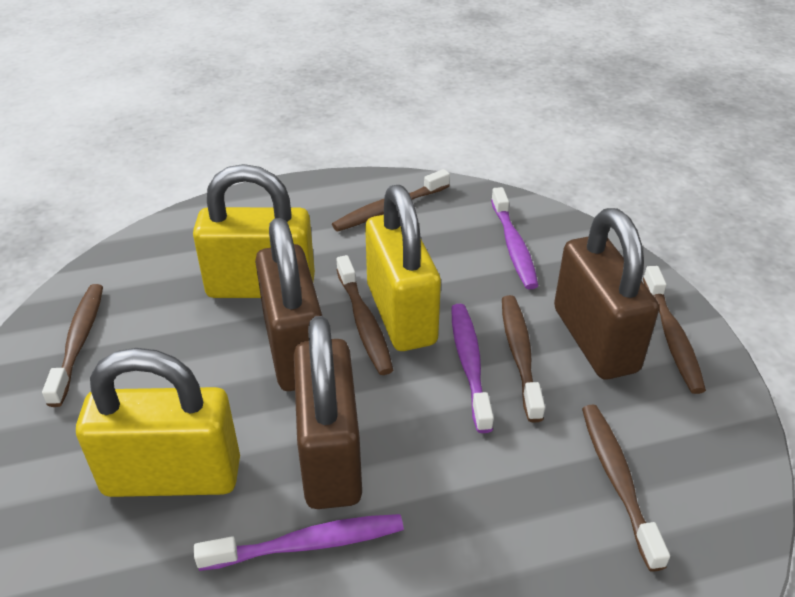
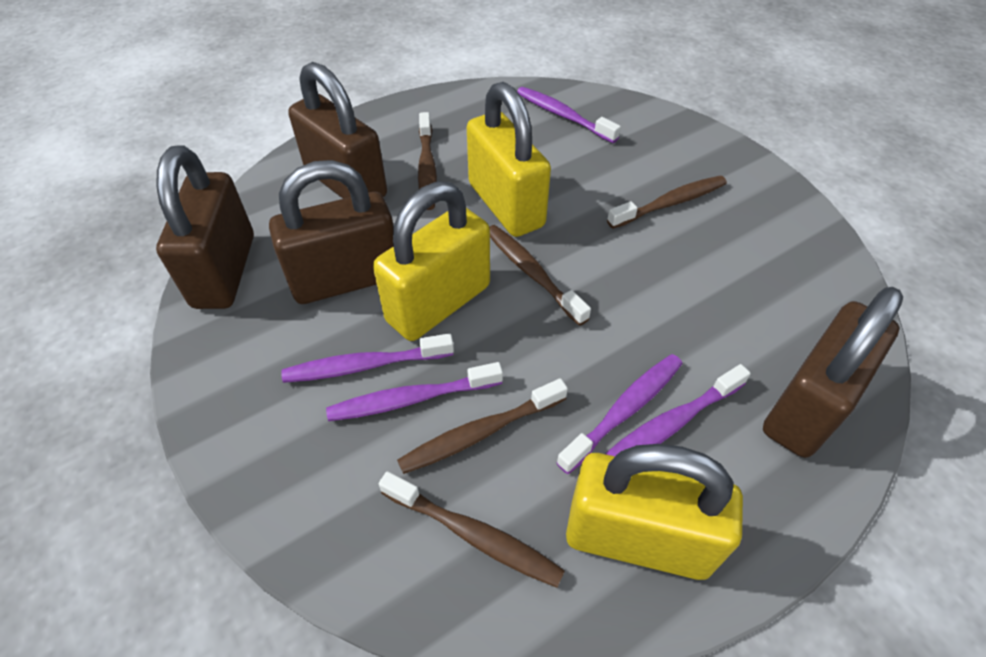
brown padlock: [255,218,322,391] [294,316,362,509] [554,208,659,379] = 3 -> [156,145,254,309] [269,160,394,304] [288,62,387,199] [763,287,903,458] = 4
brown toothbrush: [42,284,103,407] [332,169,450,232] [337,255,393,375] [502,295,545,422] [582,404,670,572] [643,266,706,394] = 6 -> [379,471,565,588] [397,378,568,474] [418,112,437,210] [489,225,591,326] [607,176,727,229] = 5
purple toothbrush: [194,514,404,571] [451,304,494,433] [491,187,538,289] = 3 -> [281,333,454,383] [326,362,503,421] [517,87,621,143] [556,354,682,474] [605,364,751,456] = 5

